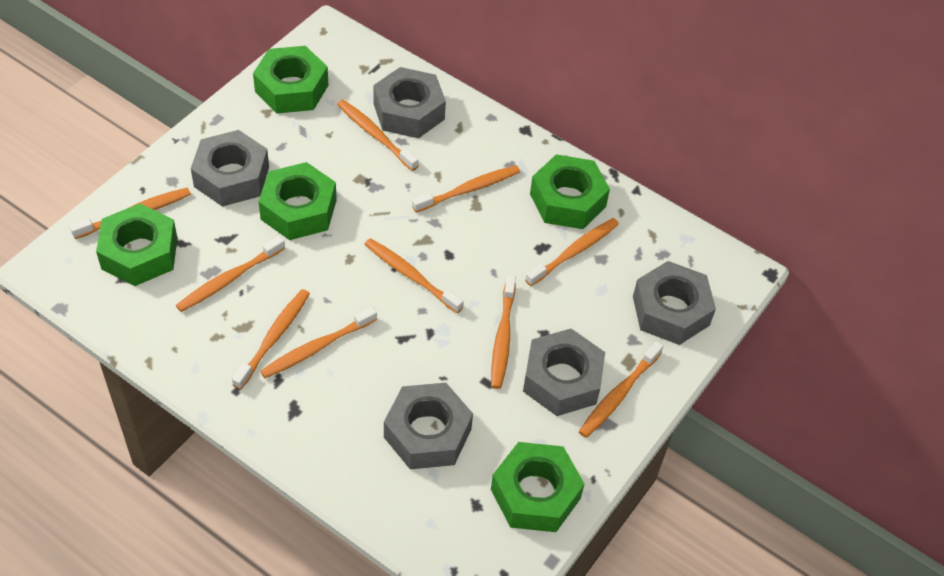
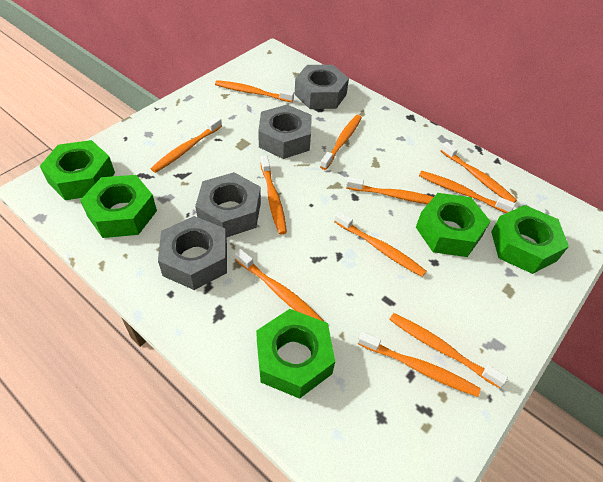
grey nut: [191,130,269,207] [373,67,446,139] [384,383,473,469] [523,329,605,416] [633,261,716,345] = 5 -> [158,216,227,290] [195,172,261,238] [258,105,312,159] [295,65,349,109] = 4
orange toothbrush: [70,188,191,239] [176,236,285,312] [232,289,310,390] [260,307,377,378] [337,100,419,171] [365,238,464,313] [412,165,520,212] [491,275,516,389] [525,218,619,286] [579,341,663,438] = 10 -> [151,117,222,173] [215,80,294,102] [235,249,324,321] [260,155,287,235] [320,115,362,170] [334,211,426,277] [346,177,434,204] [358,332,481,397] [389,313,508,388] [419,171,515,213] [440,142,517,203] = 11

